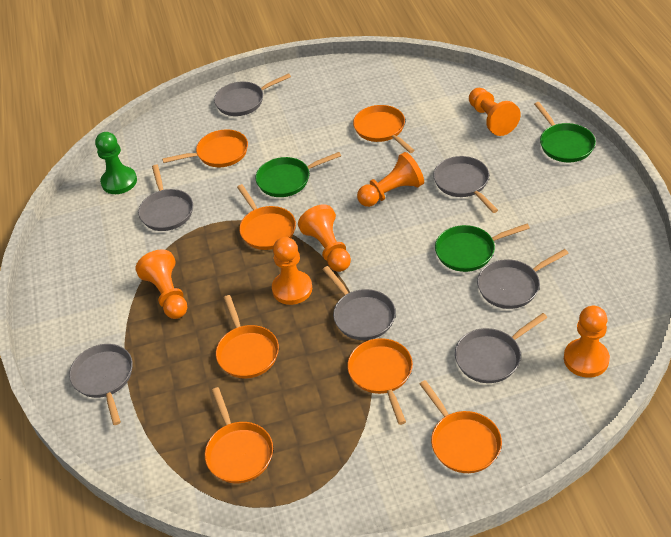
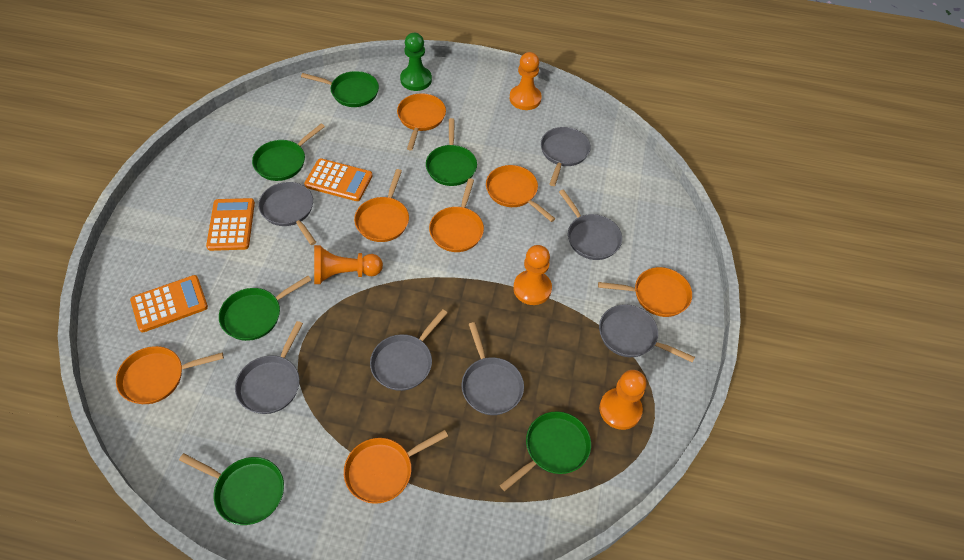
green pan: [255,152,341,197] [435,224,530,272] [534,102,596,162] = 3 -> [179,453,284,525] [219,276,311,341] [252,124,325,181] [301,71,379,107] [426,118,477,186] [500,411,591,491] = 6
orange calculator: none = 0 -> [130,275,208,332] [206,198,255,251] [304,158,373,201] = 3
orange pawn: [135,249,187,319] [272,237,312,305] [298,204,351,272] [357,152,424,207] [469,88,521,136] [564,306,610,378] = 6 -> [314,245,383,284] [509,52,542,110] [513,245,552,305] [599,370,647,430] = 4

